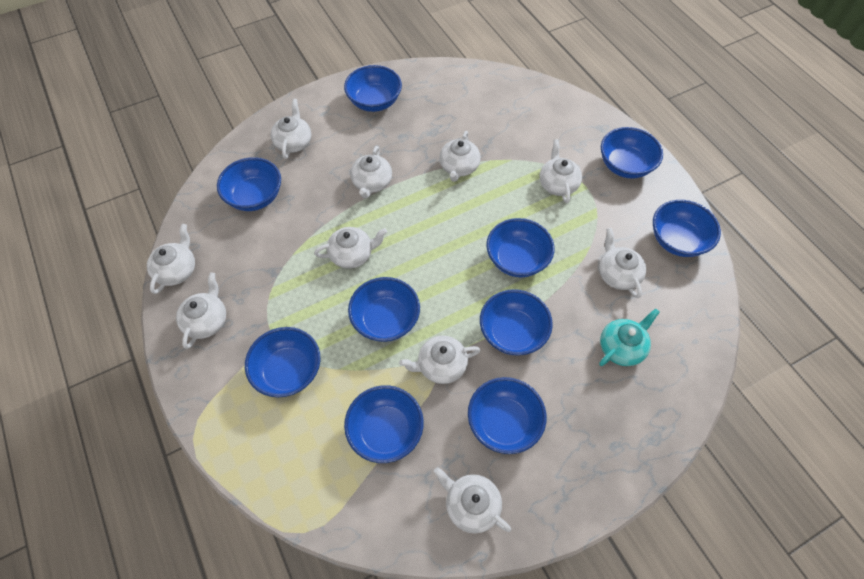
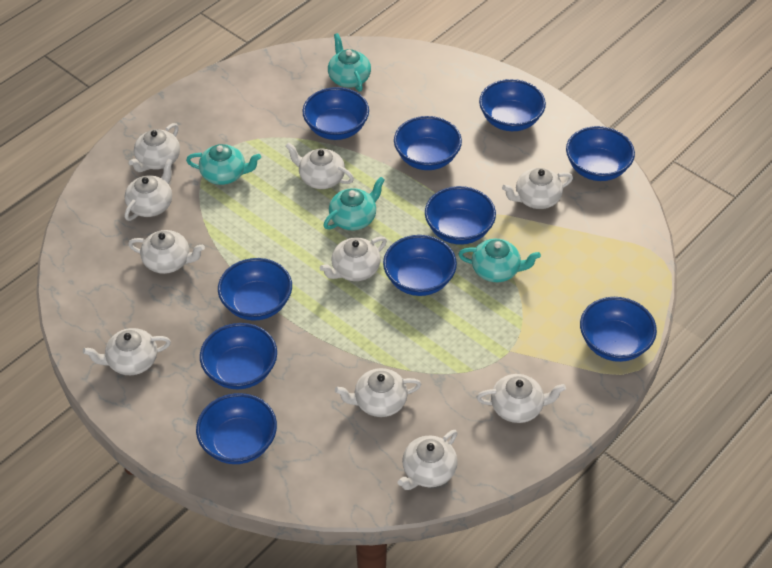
turquoise teapot: [599,309,660,366] = 1 -> [186,144,261,185] [323,177,385,230] [328,33,371,92] [458,239,541,282] = 4

